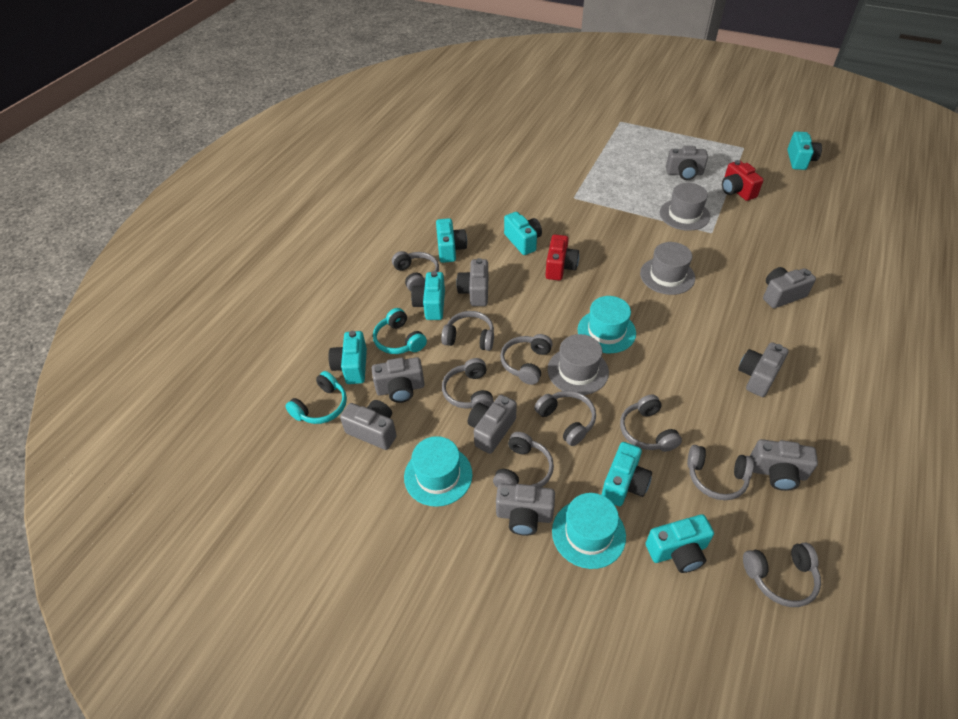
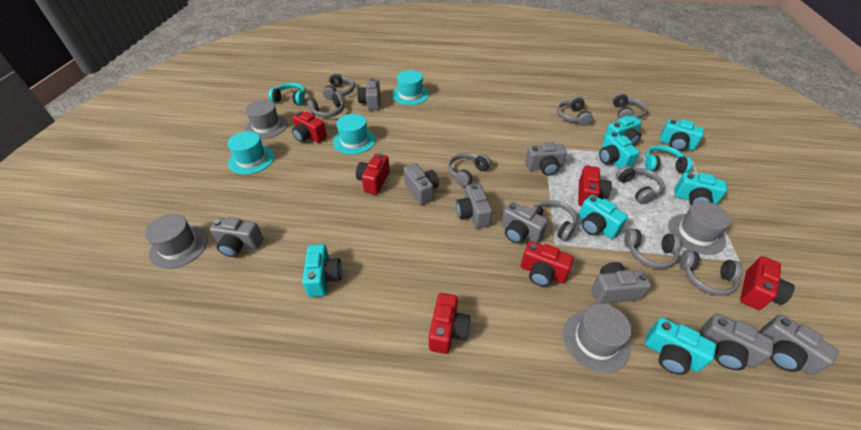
grey hat: [547,334,609,395] [640,242,695,295] [660,183,710,231] = 3 -> [145,214,208,269] [245,100,288,139] [563,304,631,373] [668,202,731,255] = 4
red camera: [545,234,579,281] [722,160,764,201] = 2 -> [292,111,327,143] [356,153,390,195] [429,293,471,354] [521,241,574,287] [578,165,612,206] [740,256,795,310] = 6

